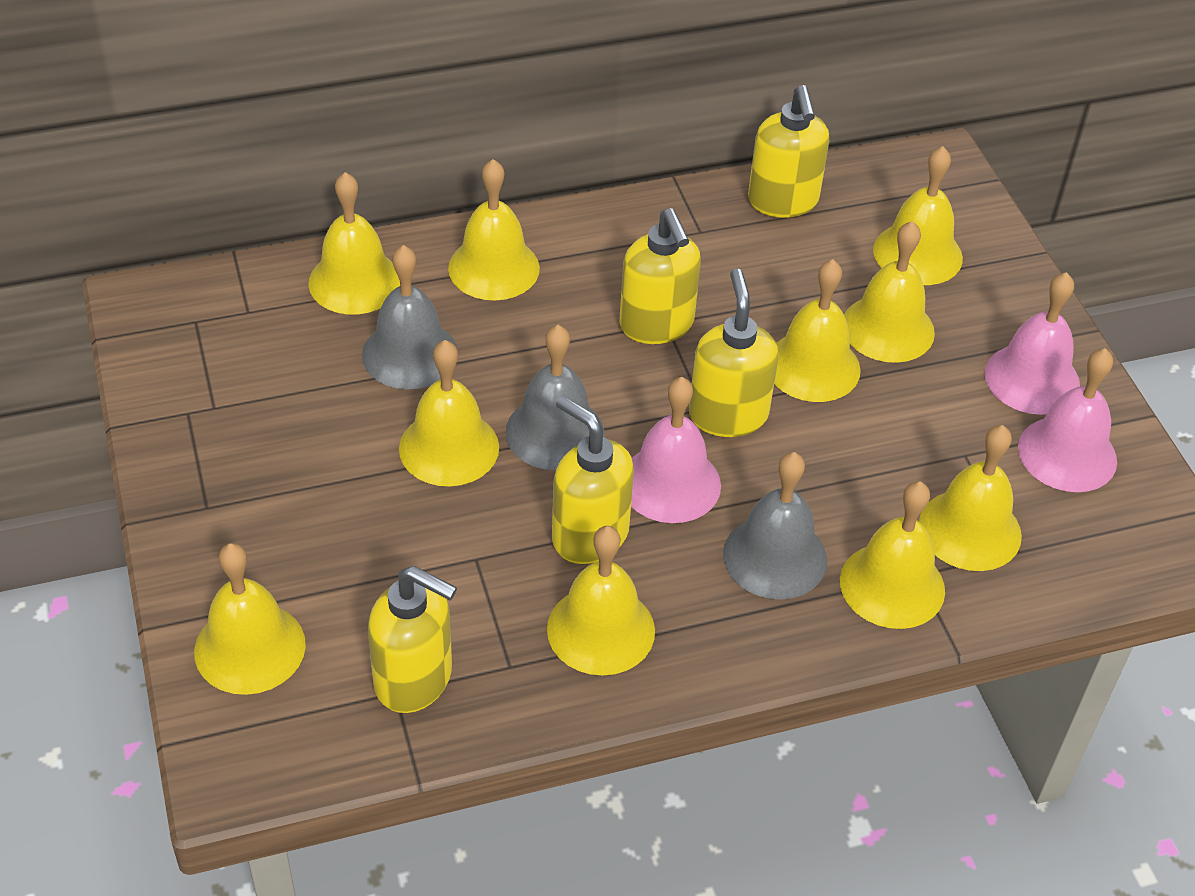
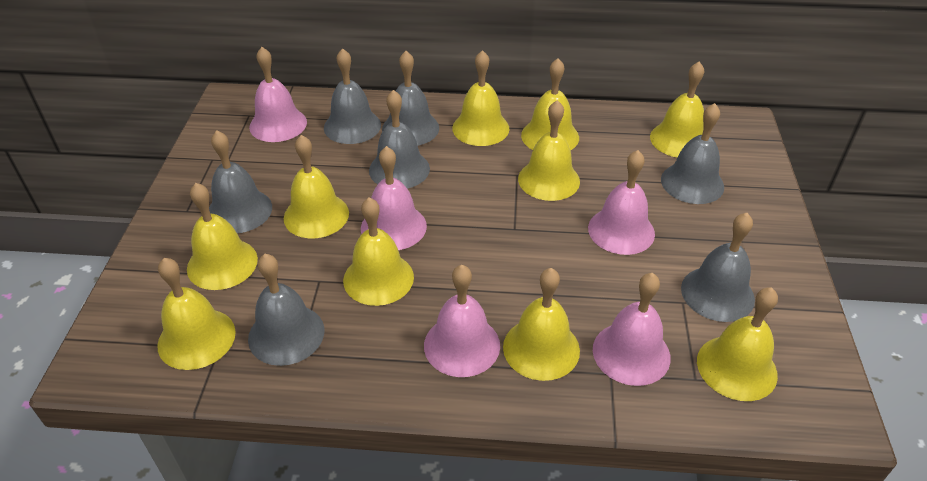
grey bell: [362,245,457,389] [505,325,604,470] [723,452,827,600] = 3 -> [209,130,272,233] [248,254,324,366] [324,48,381,144] [369,90,430,189] [382,51,439,146] [661,103,724,204] [681,213,755,322] = 7
pink bell: [631,377,721,523] [985,272,1080,415] [1018,348,1117,492] = 3 -> [249,47,307,142] [361,146,427,250] [424,265,500,377] [588,150,655,255] [593,273,671,386] = 5
yellow soap dispenser: [368,566,457,713] [552,396,634,564] [619,208,701,344] [689,269,778,437] [748,85,829,218] = 5 -> none = 0

